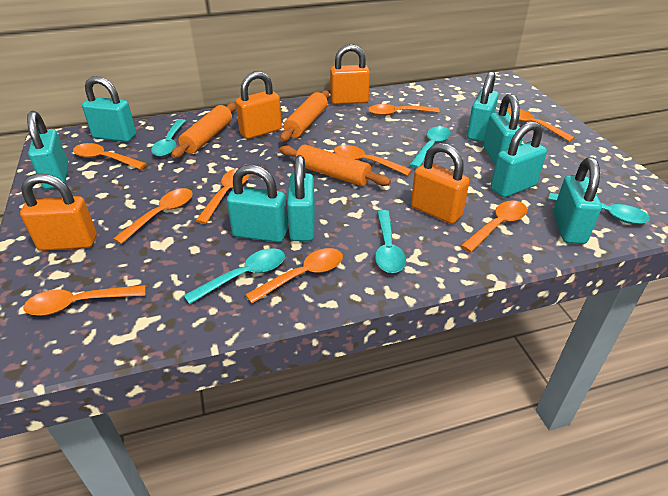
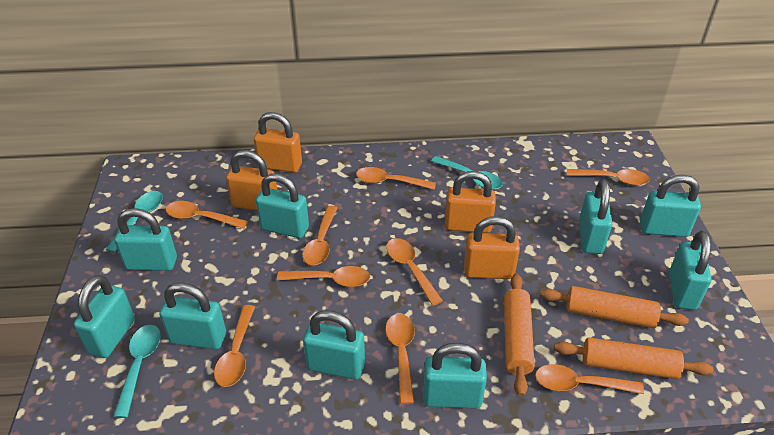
turquoise padlock: [27,111,69,189] [82,76,136,142] [227,165,287,242] [287,155,315,241] [467,71,499,142] [484,94,523,165] [491,122,547,197] [553,157,602,244] = 8 -> [74,275,135,358] [115,208,177,271] [160,283,226,349] [256,173,309,238] [303,310,365,379] [423,343,487,409] [579,179,612,254] [640,175,701,237] [669,231,712,310] = 9
turquoise spoon: [151,119,186,157] [184,248,285,304] [375,210,406,273] [410,126,451,168] [548,193,650,224] = 5 -> [105,191,163,253] [113,325,161,418] [431,156,503,190] = 3

